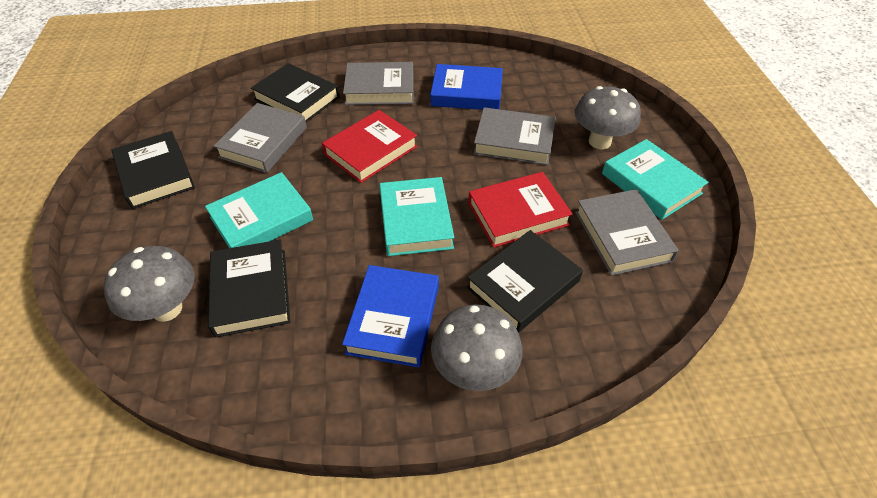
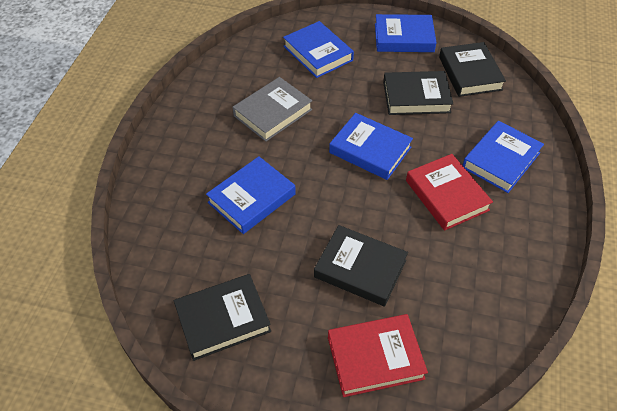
blue book: [342,265,439,367] [430,64,503,110] = 2 -> [206,156,296,234] [283,21,354,78] [329,113,413,180] [375,14,436,52] [462,121,544,193] = 5
grey book: [214,103,307,173] [343,62,413,105] [473,107,556,165] [575,189,679,276] = 4 -> [233,77,312,142] = 1
grey mushroom: [104,246,195,322] [431,304,522,391] [575,86,641,149] = 3 -> none = 0
turquoise book: [205,172,313,248] [379,177,454,256] [602,139,709,220] = 3 -> none = 0

